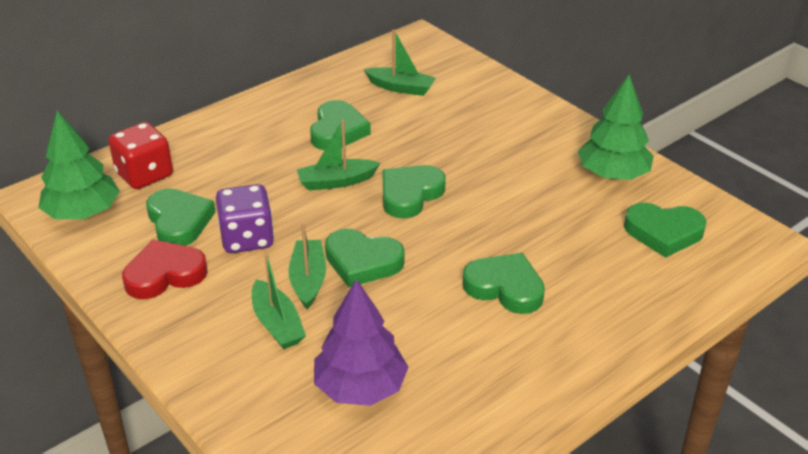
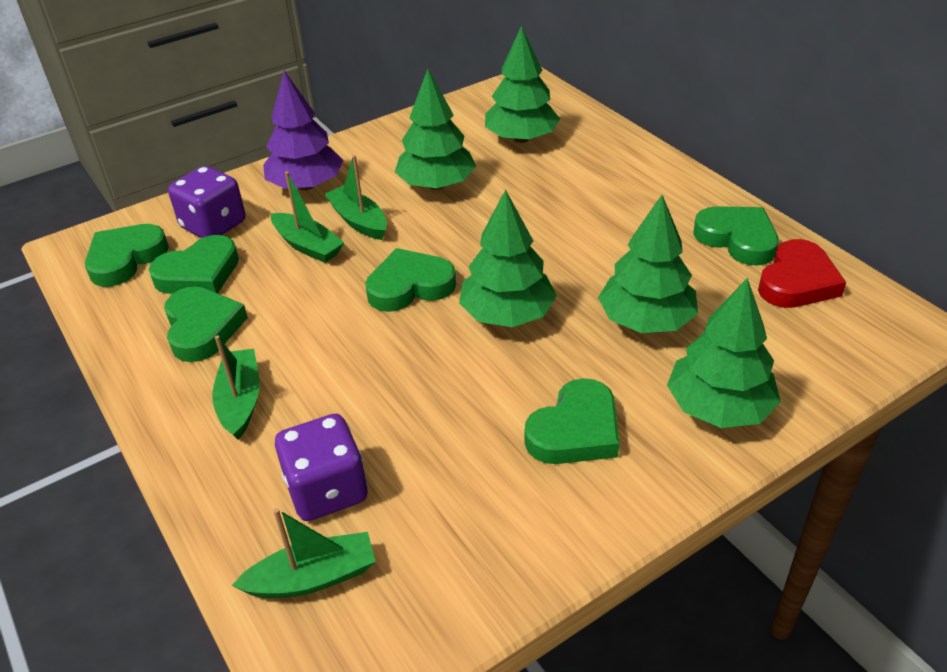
green tree: [38,111,120,219] [578,75,654,180] = 2 -> [395,69,476,190] [459,189,557,327] [485,26,560,143] [598,195,698,333] [667,278,781,428] = 5
purple dice: [216,184,274,253] = 1 -> [168,166,246,238] [275,414,368,521] = 2
red dice: [108,122,173,189] = 1 -> none = 0

